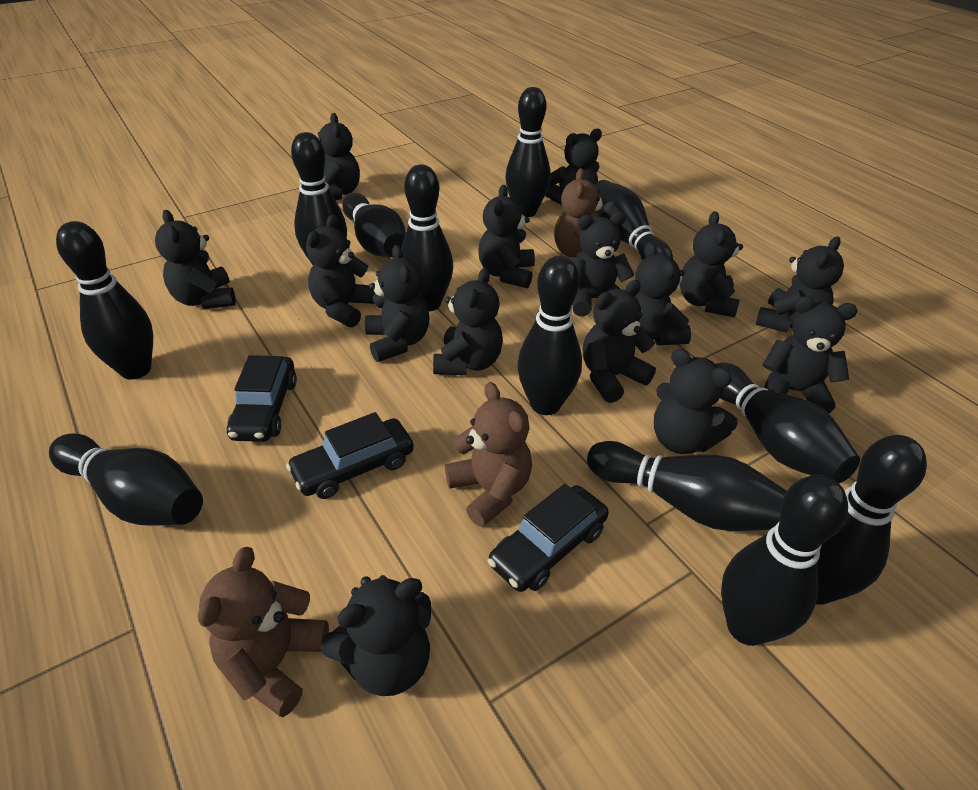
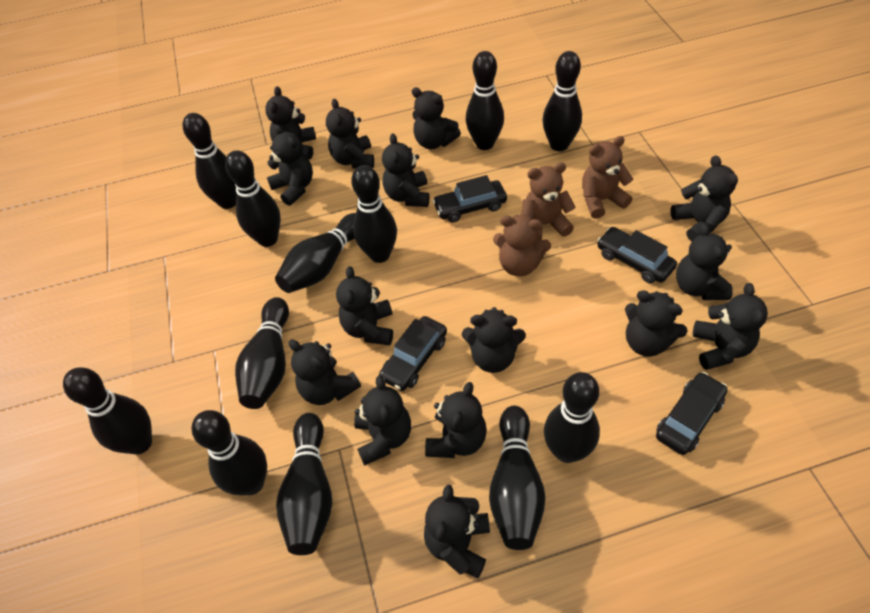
black car: [227,355,297,442] [286,412,414,499] [488,484,609,592] = 3 -> [379,316,447,391] [432,175,507,223] [597,227,677,283] [656,372,728,455] = 4

